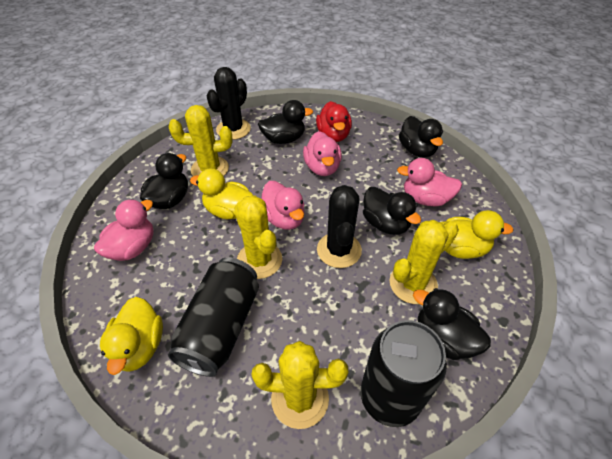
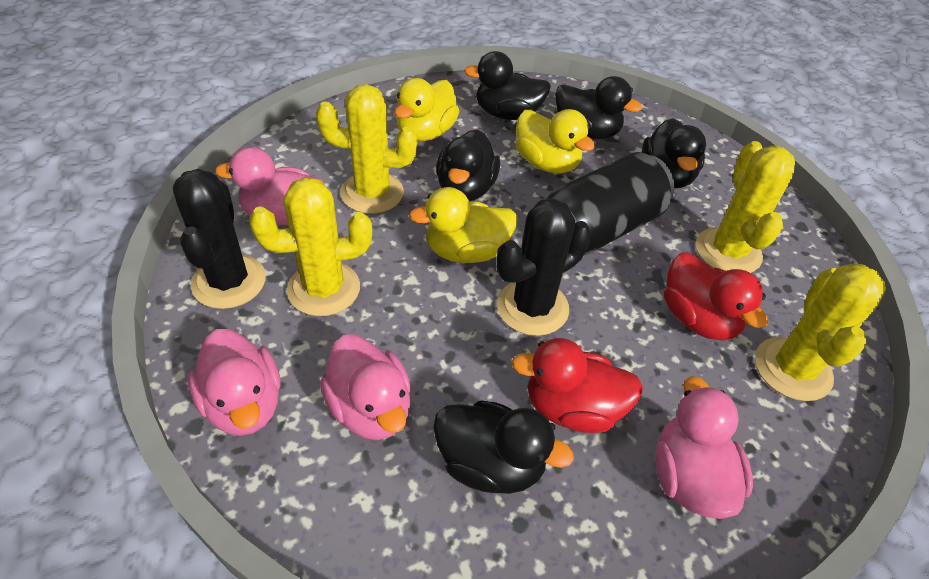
black can: [168,258,259,377] [361,320,447,427] = 2 -> [546,152,675,255] = 1
red duck: [316,101,352,142] = 1 -> [511,338,643,433] [664,252,768,341] = 2

